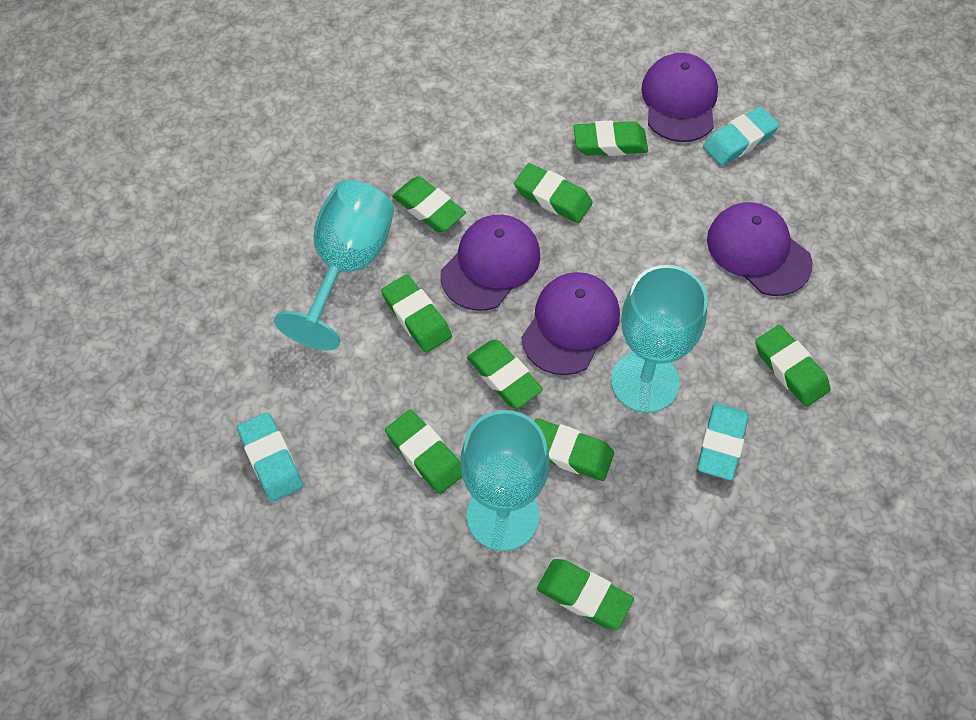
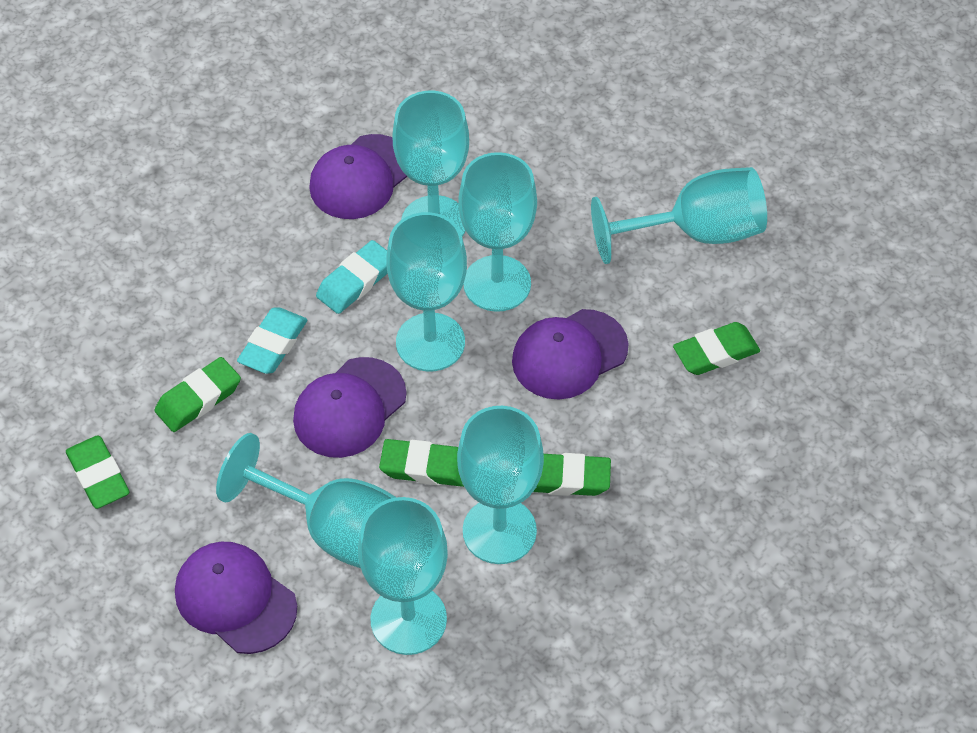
green eraser: [381,274,452,353] [385,410,462,494] [392,176,466,232] [467,340,543,408] [514,163,593,223] [534,418,614,481] [537,559,634,630] [573,121,648,156] [755,325,830,407] = 9 -> [66,435,130,509] [154,357,241,432] [379,439,464,487] [533,453,611,496] [673,322,760,375] = 5
turquoise eraser: [237,412,303,502] [697,403,748,480] [703,107,779,166] = 3 -> [237,307,307,374] [316,240,387,314] = 2
turquoise goblet: [274,180,394,351] [460,410,550,551] [611,265,708,413] = 3 -> [216,433,396,568] [358,497,448,655] [386,212,467,371] [393,90,469,237] [457,406,544,564] [459,152,537,312] [591,167,767,264] = 7

